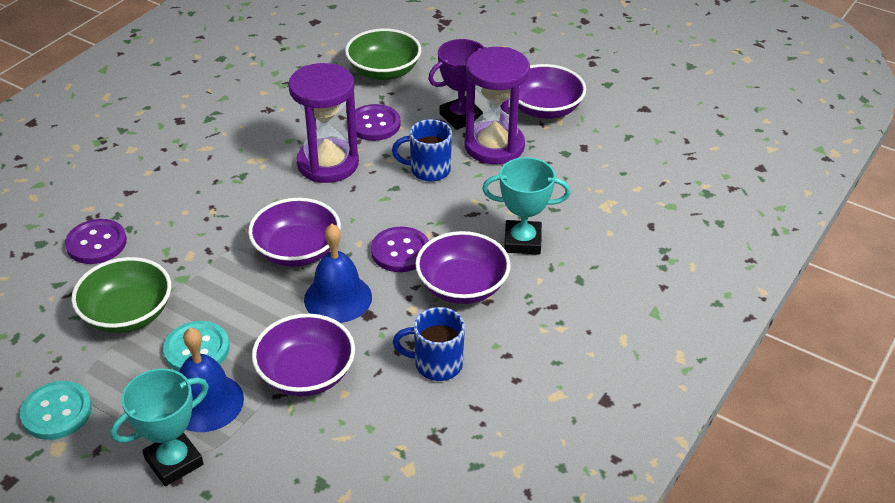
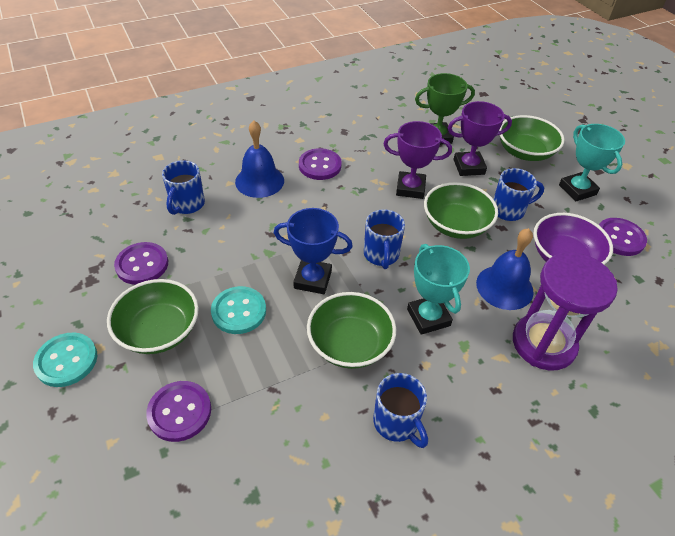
blue mug: [392,119,452,182] [393,307,465,381] = 2 -> [162,160,205,215] [364,209,405,269] [373,373,428,448] [494,168,544,221] = 4
blue trophy: none = 0 -> [274,208,353,294] = 1
green bowl: [71,257,171,333] [345,28,421,80] = 2 -> [107,279,199,354] [307,292,396,369] [424,182,498,239] [499,115,565,161] = 4
green trophy: none = 0 -> [415,73,475,145] = 1
purple bowl: [248,198,341,267] [252,314,355,396] [415,231,511,304] [518,64,586,119] = 4 -> [533,213,613,265] = 1
purple button: [65,219,127,264] [355,104,401,141] [371,227,429,272] = 3 -> [114,242,168,285] [146,381,211,442] [299,148,342,180] [599,218,647,256] = 4
purple hourglass: [288,63,359,183] [464,47,530,164] = 2 -> [513,252,618,371] = 1
purple trophy: [428,39,487,130] = 1 -> [383,121,452,199] [448,101,512,176] = 2

